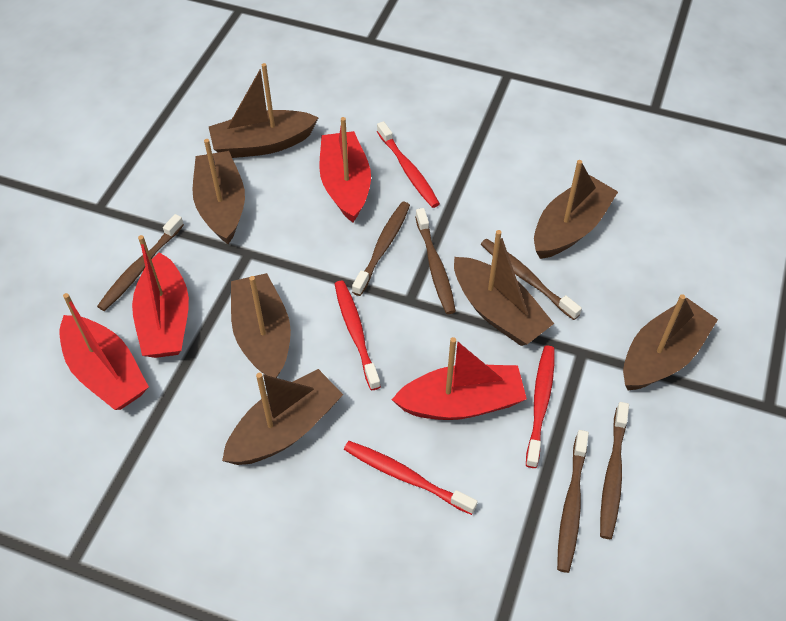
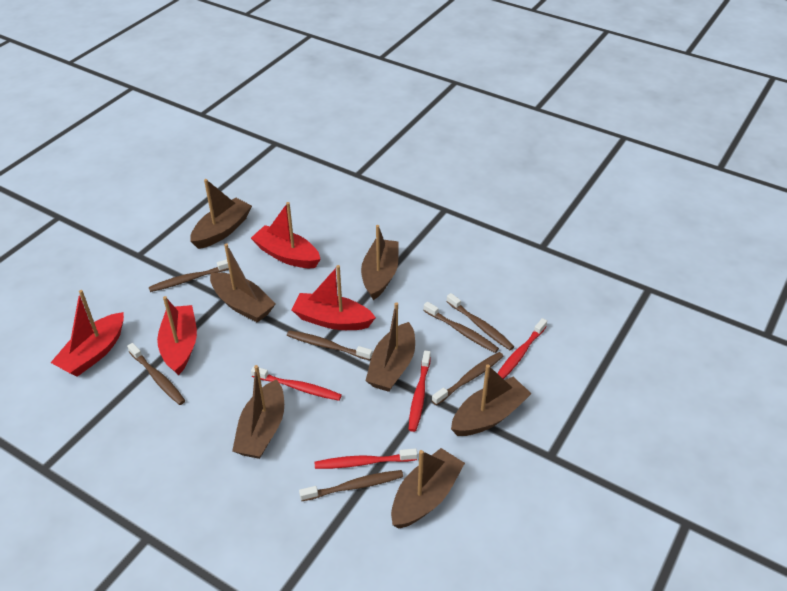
brown toothbrush: [97,214,184,311] [352,202,410,296] [415,208,456,314] [481,239,582,320] [557,430,589,573] [600,402,629,539] = 6 -> [127,343,185,405] [149,259,229,292] [287,330,373,360] [299,470,403,501] [423,302,499,353] [432,352,504,405] [446,293,515,350] = 7

